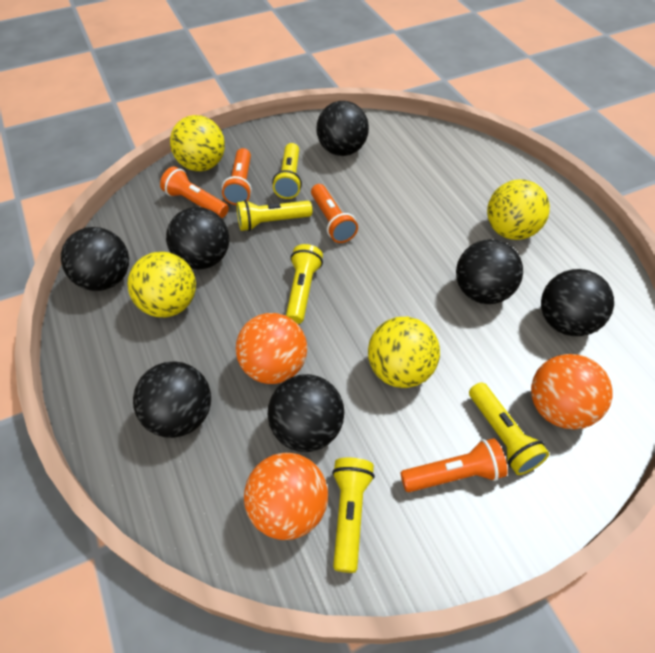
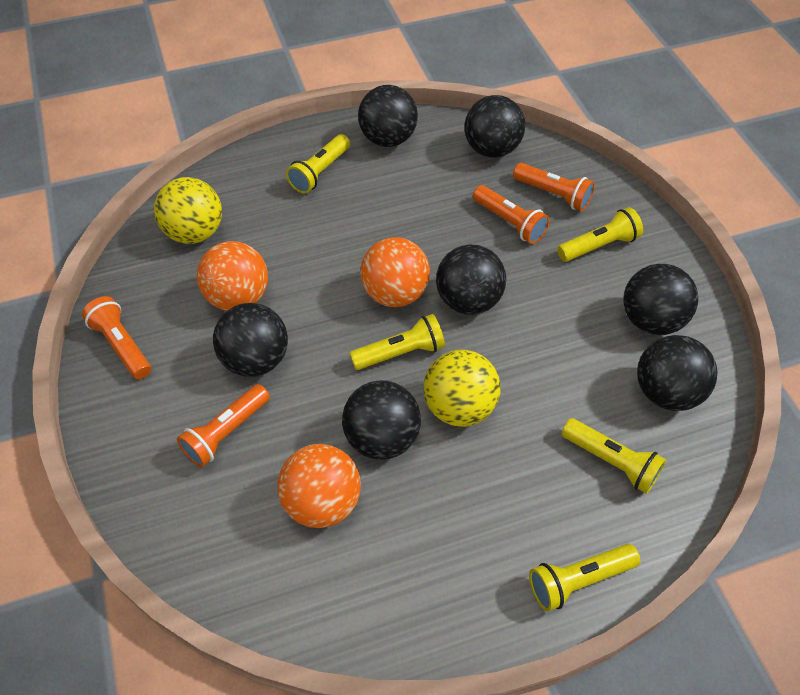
yellow ball: [127,252,196,317] [170,115,225,171] [368,317,440,388] [487,179,550,240] = 4 -> [154,177,222,244] [424,350,501,427] = 2

